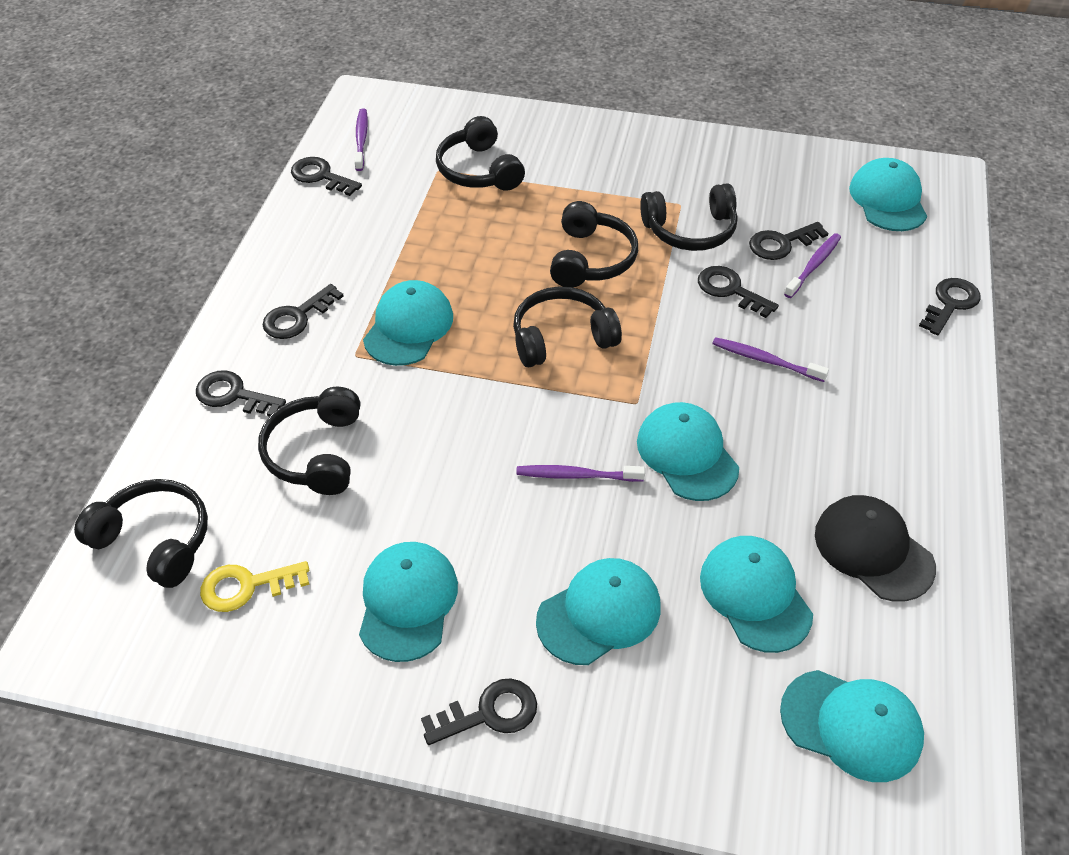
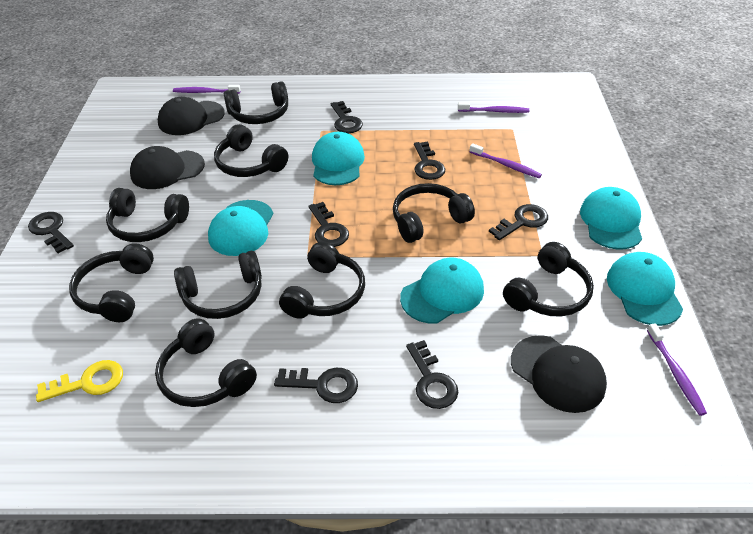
black cap: [815,495,936,602] = 1 -> [130,146,205,189] [158,97,225,135] [511,335,607,413] = 3
black headphones: [74,479,208,588] [258,387,360,495] [436,116,525,191] [513,286,622,367] [550,201,638,288] [640,184,738,251] = 6 -> [69,243,154,322] [106,188,189,242] [155,318,257,407] [174,251,262,319] [214,124,288,177] [224,81,288,124] [279,242,365,319] [393,183,475,243] [503,242,594,316] = 9
turquoise cap: [359,542,458,662] [363,280,453,366] [536,558,661,665] [637,402,739,501] [700,536,813,653] [780,670,924,782] [849,158,927,231] = 7 -> [208,200,273,256] [312,132,365,185] [400,258,484,323] [580,187,642,250] [607,252,683,326] = 5

